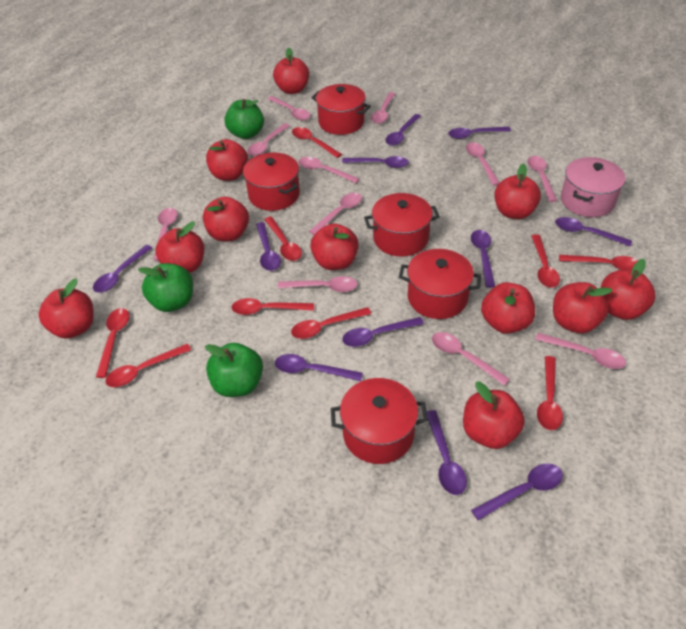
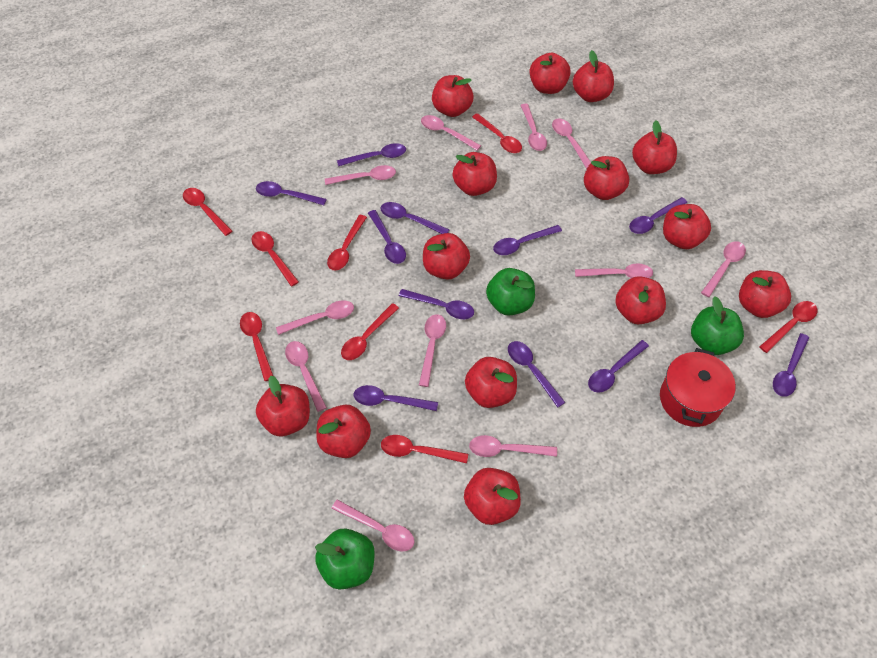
pink pot: [561,157,626,217] = 1 -> none = 0
red apple: [39,279,94,339] [156,222,204,273] [203,197,249,241] [206,139,248,181] [273,48,309,94] [310,223,359,270] [463,382,525,449] [481,282,535,334] [494,163,541,219] [553,282,613,333] [600,259,656,320] = 11 -> [256,376,310,436] [316,405,371,458] [423,233,470,280] [432,75,474,117] [452,152,497,196] [464,468,521,525] [465,357,517,408] [529,53,571,94] [573,50,614,102] [584,156,629,200] [615,276,666,324] [632,120,677,174] [663,204,711,249] [739,270,791,318] = 14
red pot: [243,152,300,211] [311,84,371,135] [331,378,428,464] [364,193,440,257] [399,249,481,319] = 5 -> [660,348,736,427] = 1
red spoon: [96,308,129,378] [105,343,191,387] [232,298,314,315] [264,216,302,261] [291,307,371,339] [292,127,342,158] [531,234,560,288] [537,356,563,430] [559,255,638,270] = 9 -> [183,188,232,236] [240,312,273,381] [252,231,299,287] [327,215,367,271] [341,303,399,360] [381,435,468,463] [472,113,522,153] [759,301,817,353] = 8

